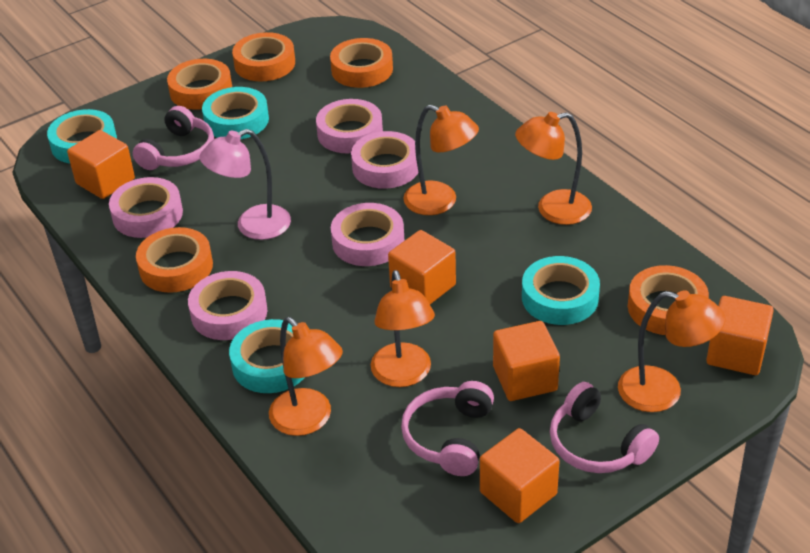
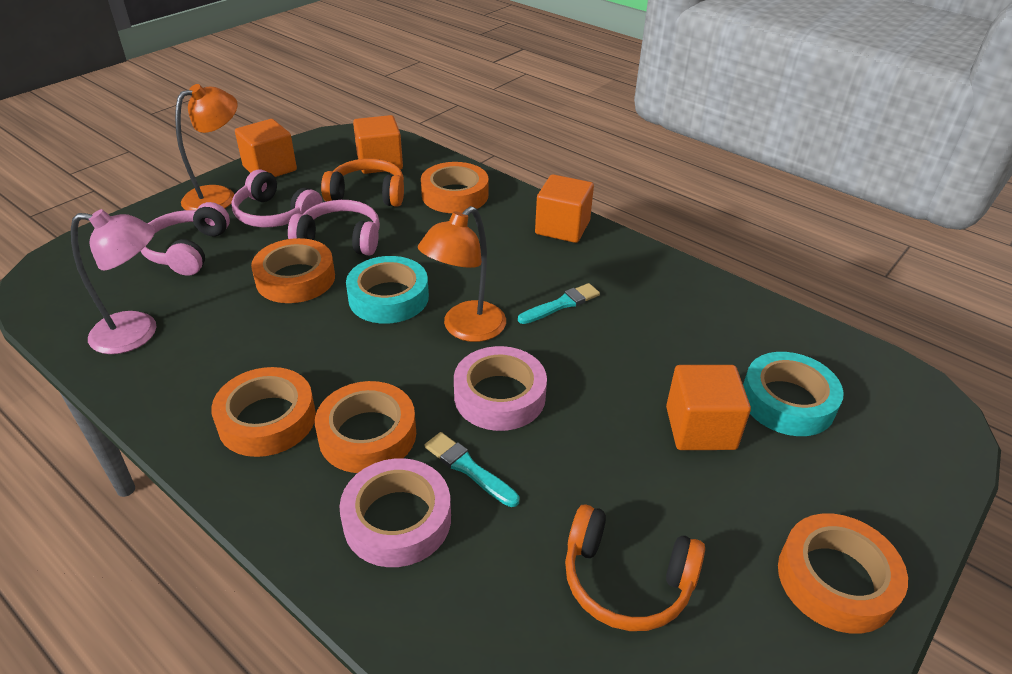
orange cube: [67,130,135,199] [388,230,456,304] [480,428,559,523] [493,321,560,401] [706,296,774,375] = 5 -> [235,119,297,177] [353,115,403,174] [535,174,594,243] [666,365,751,450] = 4
orange headphones: none = 0 -> [321,159,404,207] [565,504,705,631] = 2
orange lamp: [269,317,343,436] [371,270,435,387] [403,105,479,215] [515,112,592,225] [618,290,726,412] = 5 -> [175,84,238,210] [418,206,506,342] = 2
pink tape: [109,177,183,238] [188,271,267,340] [316,99,383,153] [331,203,404,266] [351,131,418,189] = 5 -> [339,458,451,567] [454,346,547,431] = 2
turquoise brush: none = 0 -> [424,432,520,507] [518,283,600,324] = 2
turquoise tape: [47,109,117,164] [202,87,269,139] [229,319,304,393] [522,256,600,325] = 4 -> [346,256,429,324] [743,352,844,436] = 2

